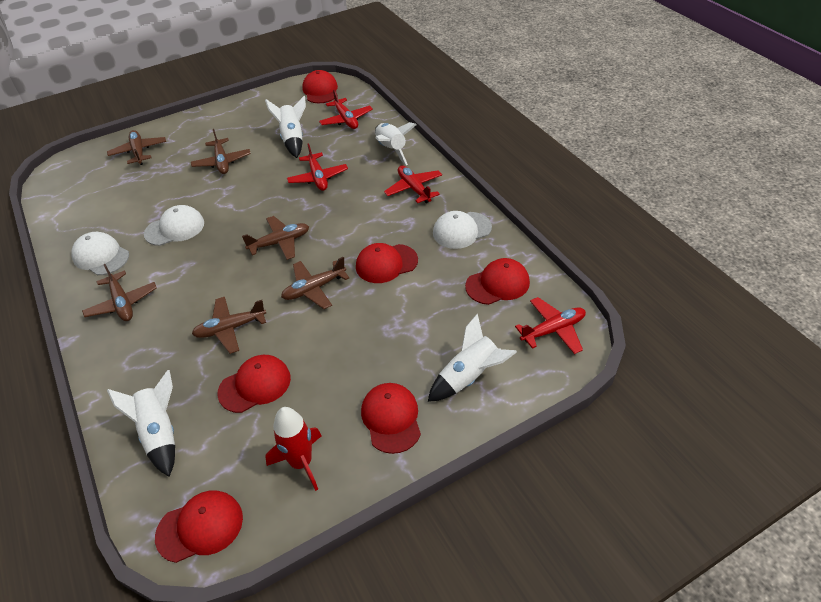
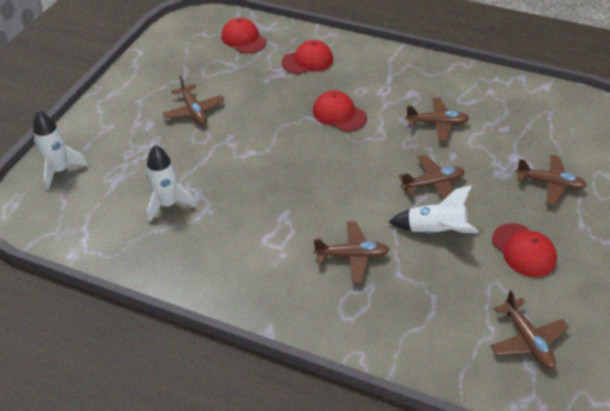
red cap: [155,491,243,563] [217,355,291,413] [303,70,338,103] [356,243,418,283] [361,383,421,454] [465,258,530,305] = 6 -> [221,18,266,53] [282,40,333,74] [313,91,367,131] [492,223,557,277] = 4
red plane: [287,143,348,191] [319,90,373,129] [384,165,442,203] [515,297,586,354] = 4 -> none = 0
red rocket: [265,407,322,491] = 1 -> none = 0
white cap: [71,232,129,275] [144,205,204,246] [433,211,492,249] = 3 -> none = 0
white rocket: [107,370,175,477] [265,96,306,158] [375,122,416,165] [428,314,517,402] = 4 -> [33,110,88,190] [146,145,196,223] [389,185,479,234] = 3

